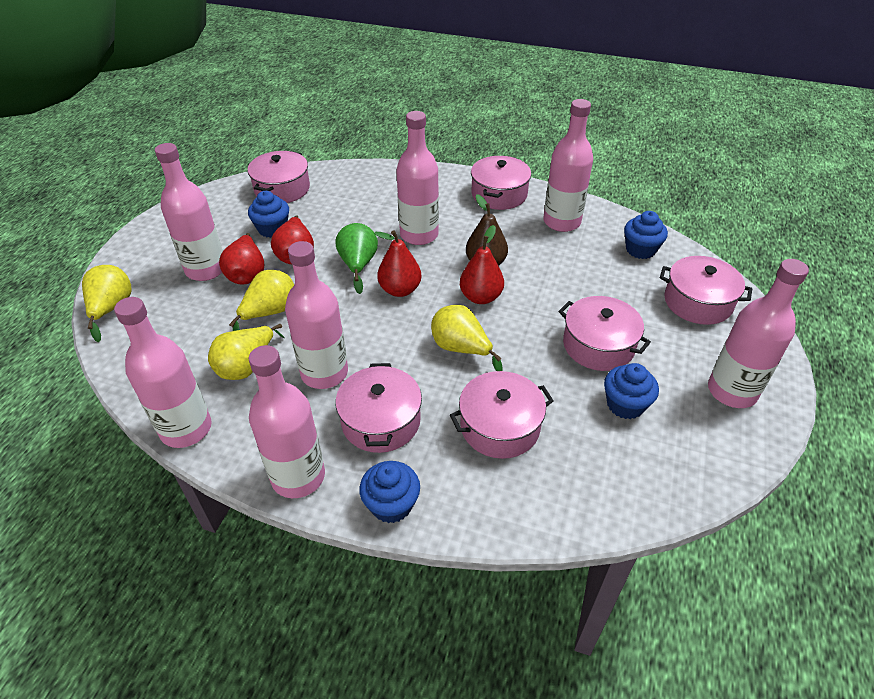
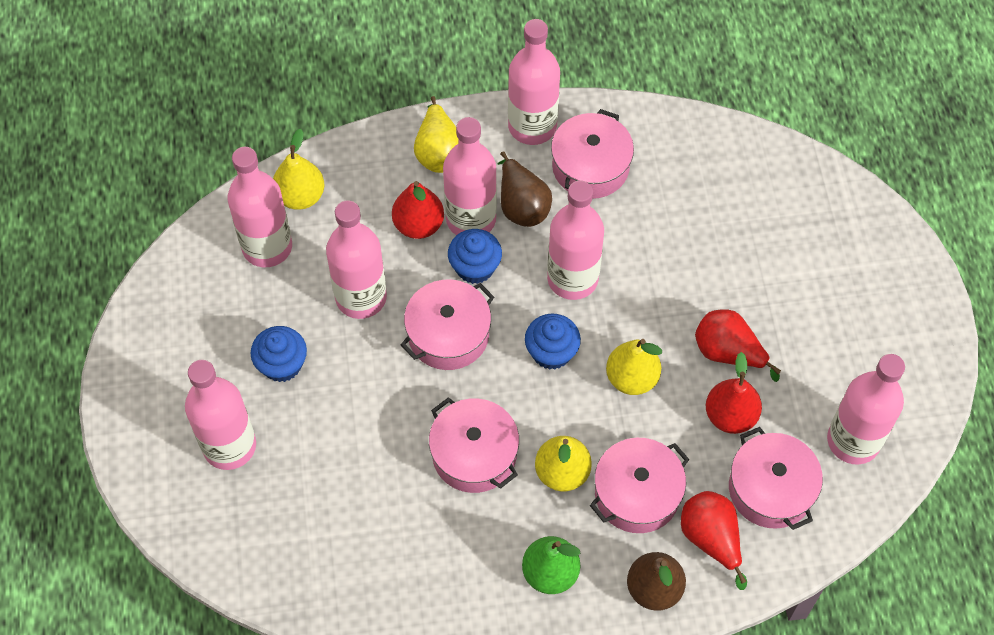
blue cupcake: [248,191,289,238] [359,461,420,523] [604,363,659,419] [624,211,668,259] = 4 -> [251,326,307,382] [448,229,502,284] [525,314,581,370] = 3
brown pear: [466,194,508,266] = 1 -> [497,151,552,227] [627,552,686,611] = 2
pink pot: [248,151,310,203] [335,363,422,453] [450,371,554,459] [471,156,531,210] [559,296,651,371] [660,256,752,325] = 6 -> [401,279,494,370] [429,397,519,493] [551,109,634,199] [590,438,690,533] [729,427,823,530] = 5

